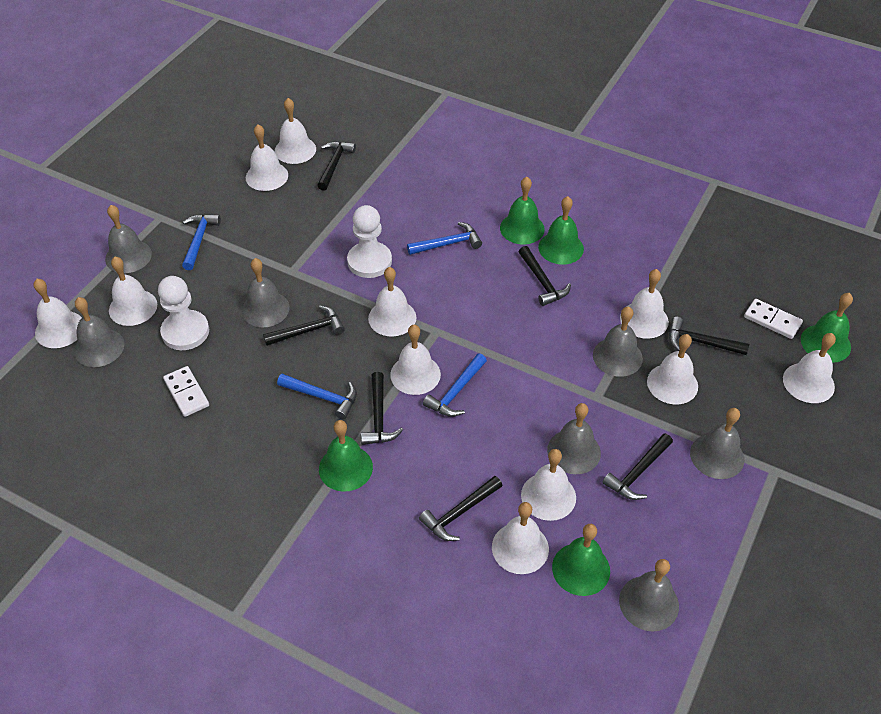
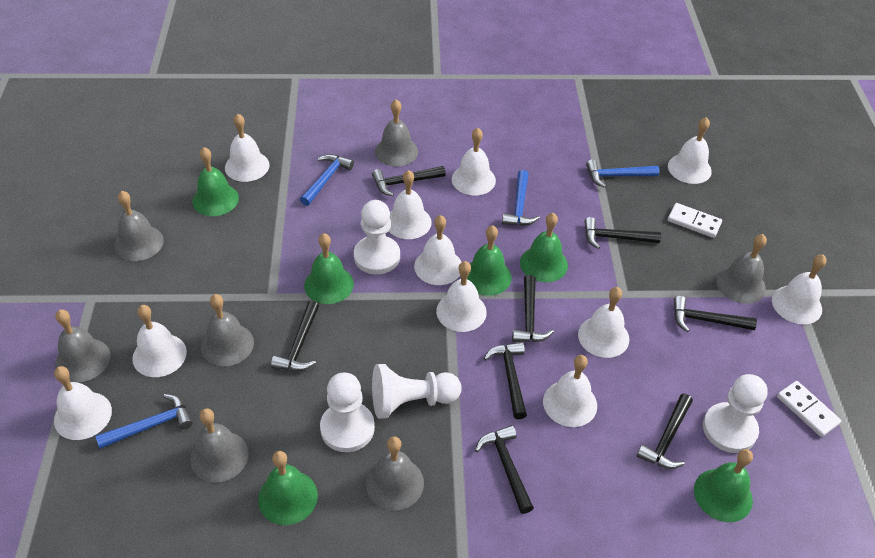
black hammer: [263,306,345,346] [317,141,356,191] [361,372,403,445] [419,476,503,541] [519,246,571,306] [602,434,673,500] [669,317,749,355] = 7 -> [271,301,319,371] [372,166,446,196] [475,425,534,514] [484,342,527,419] [512,275,554,342] [584,217,661,249] [637,394,693,469] [674,296,757,332] = 8
green bell: [319,420,373,491] [500,177,545,244] [538,196,584,264] [552,524,610,596] [801,293,853,363] = 5 -> [192,147,239,216] [258,451,318,525] [304,233,354,304] [467,225,512,296] [520,213,568,282] [694,449,753,522] = 6
white pawn: [158,276,209,350] [347,205,392,278] = 2 -> [320,373,375,452] [354,200,400,275] [372,364,462,419] [703,374,768,453] = 4

